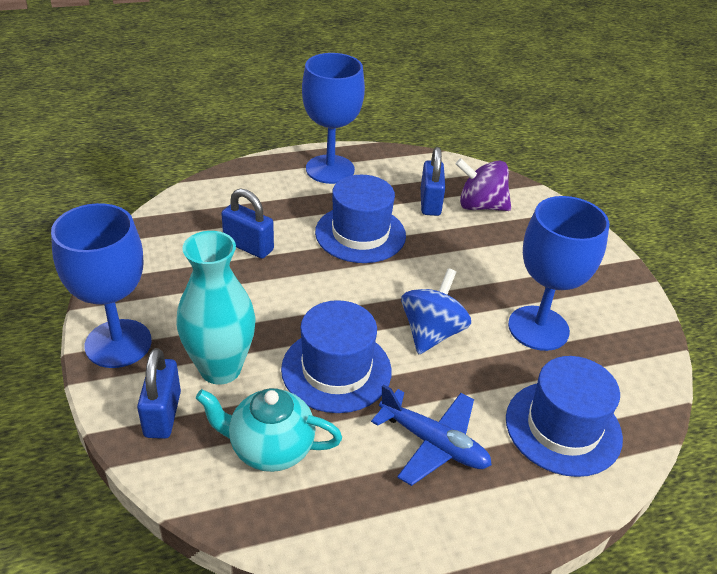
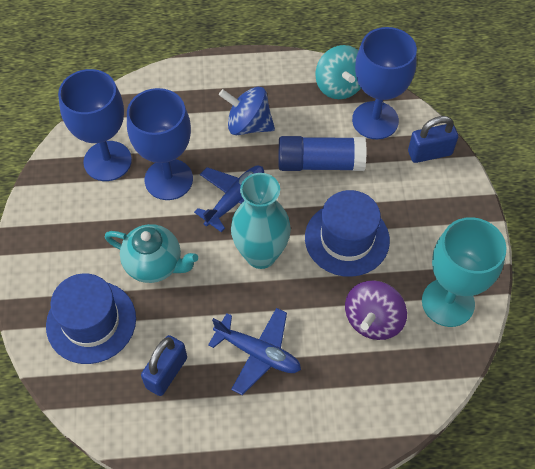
blue glue stick: none = 0 -> [279,136,367,171] = 1
blue hat: [281,300,392,413] [315,175,406,263] [506,356,623,477] = 3 -> [46,273,136,364] [305,190,390,277] = 2
blue padlock: [137,348,181,439] [221,188,274,259] [421,147,445,216] = 3 -> [141,335,187,396] [408,116,458,163] = 2
blue plane: [371,384,492,486] = 1 -> [194,165,264,232] [208,308,301,395] = 2
turquoise goblet: none = 0 -> [422,217,506,327] = 1
turquoise spinning top: none = 0 -> [315,45,361,99] = 1

